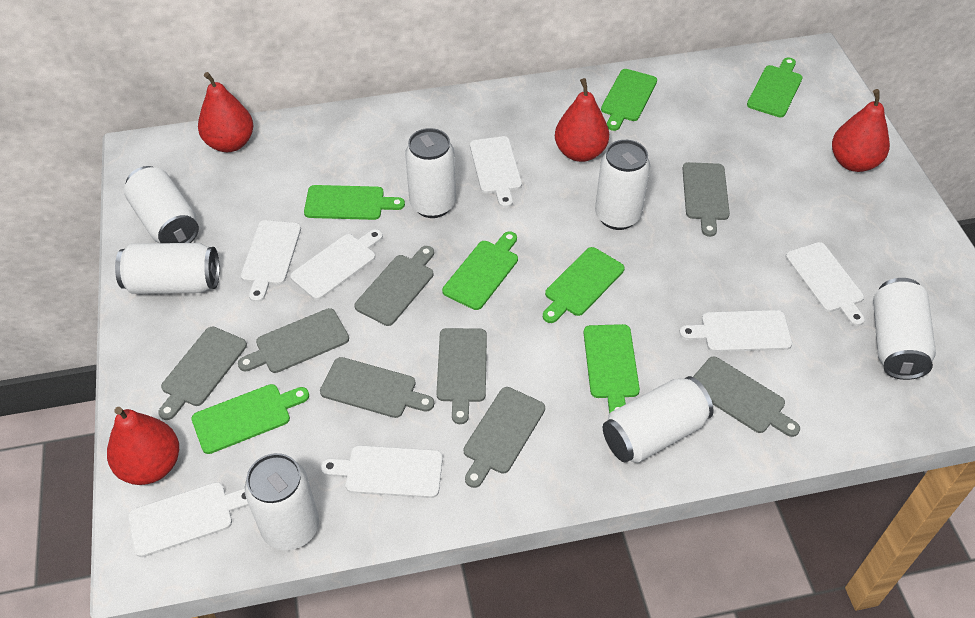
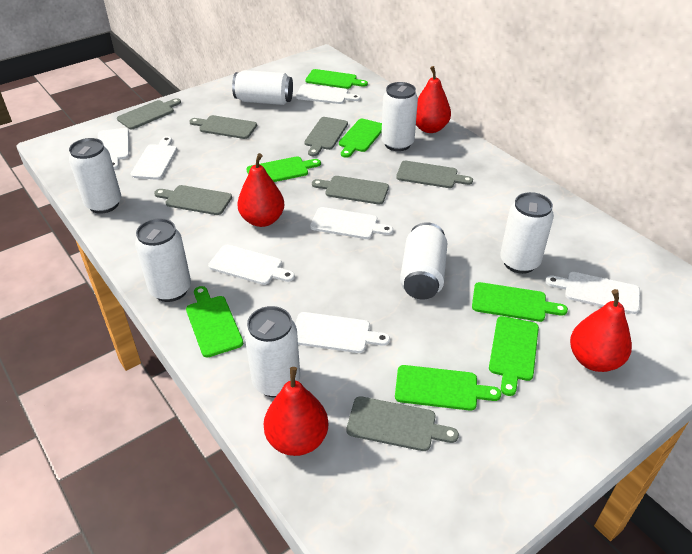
grey cutting board: [158,327,247,420] [238,308,349,373] [320,357,434,418] [354,246,434,326] [436,328,487,424] [463,387,545,488] [682,162,730,237] [693,357,800,437] = 8 -> [117,98,181,129] [154,185,232,215] [189,115,257,139] [304,117,348,156] [312,176,389,204] [346,396,459,451] [396,161,473,188] = 7

